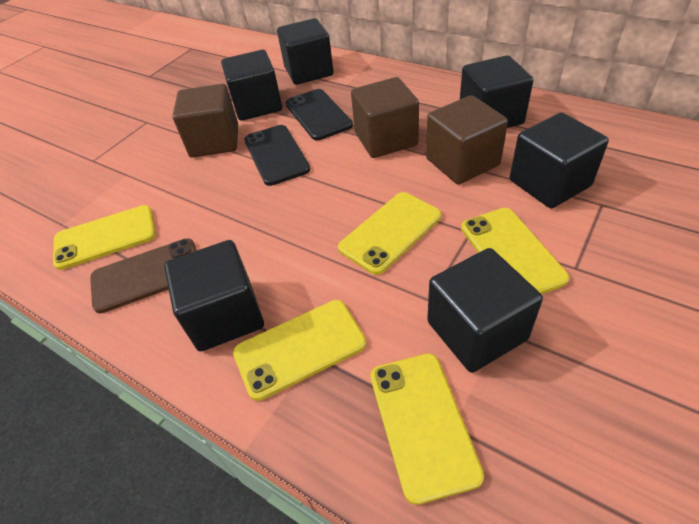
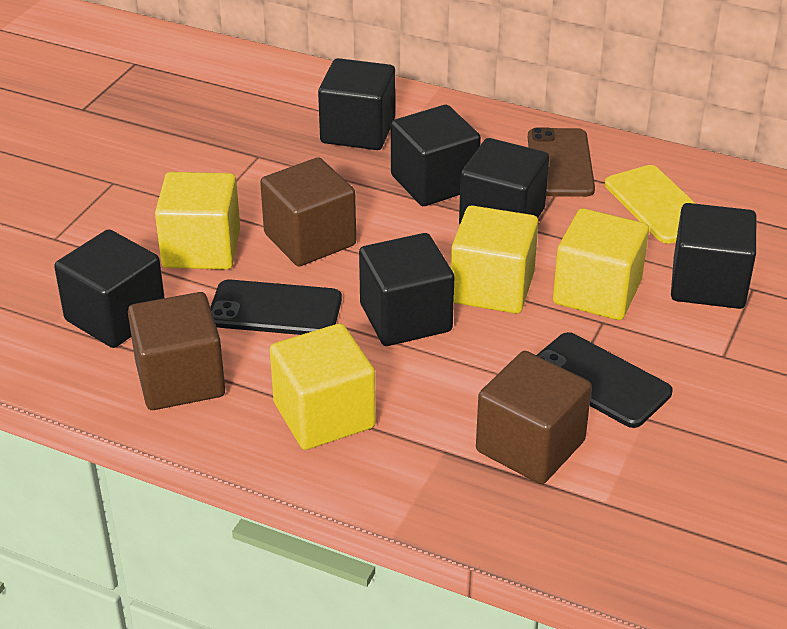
yellow cube: none = 0 -> [155,172,240,269] [270,323,376,450] [451,205,538,314] [553,208,649,320] = 4
yellow phone: [53,205,156,270] [233,300,366,401] [338,192,441,275] [370,353,484,505] [461,208,569,295] = 5 -> [605,165,696,244] = 1

